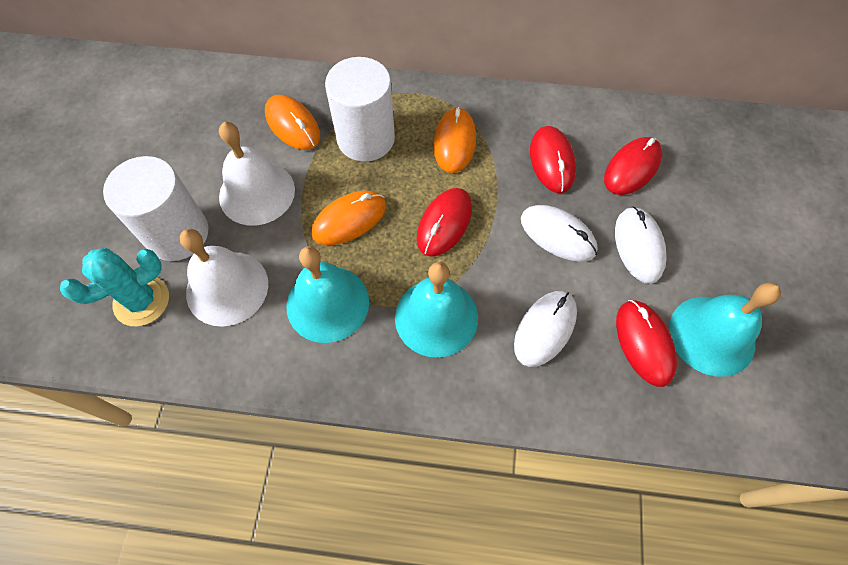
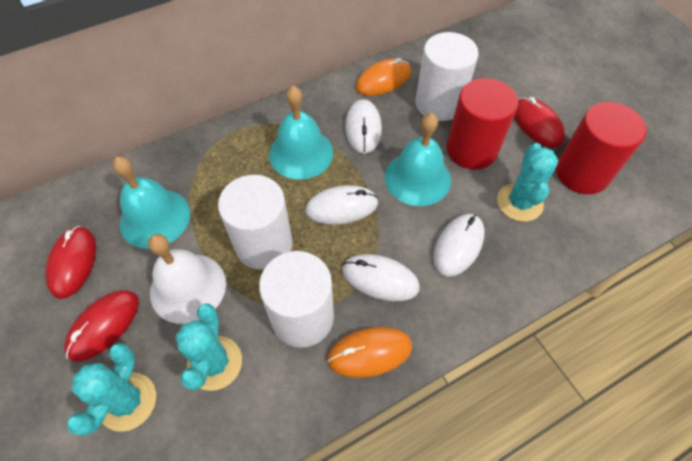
orange mouse: [265,95,320,150] [311,191,386,245] [433,107,476,173] = 3 -> [327,327,412,378] [356,58,411,96] = 2
red cylinder: none = 0 -> [446,78,518,170] [556,102,647,194] = 2
red mouse: [417,188,472,257] [530,126,576,193] [604,137,662,195] [616,300,677,387] = 4 -> [45,226,96,299] [64,290,139,362] [514,97,565,148] = 3
turquoise cactus: [60,248,169,326] = 1 -> [67,343,156,436] [175,304,242,391] [497,143,558,222] = 3
white bell: [180,229,268,327] [219,122,295,225] = 2 -> [148,234,226,324] = 1
white cylinder: [103,156,208,261] [325,57,395,162] = 2 -> [218,175,293,270] [259,251,334,348] [415,32,478,121] = 3
white mouse: [514,291,577,367] [521,205,598,262] [615,206,667,284] = 3 -> [305,185,378,224] [342,254,420,301] [345,99,382,154] [433,214,484,277] = 4

